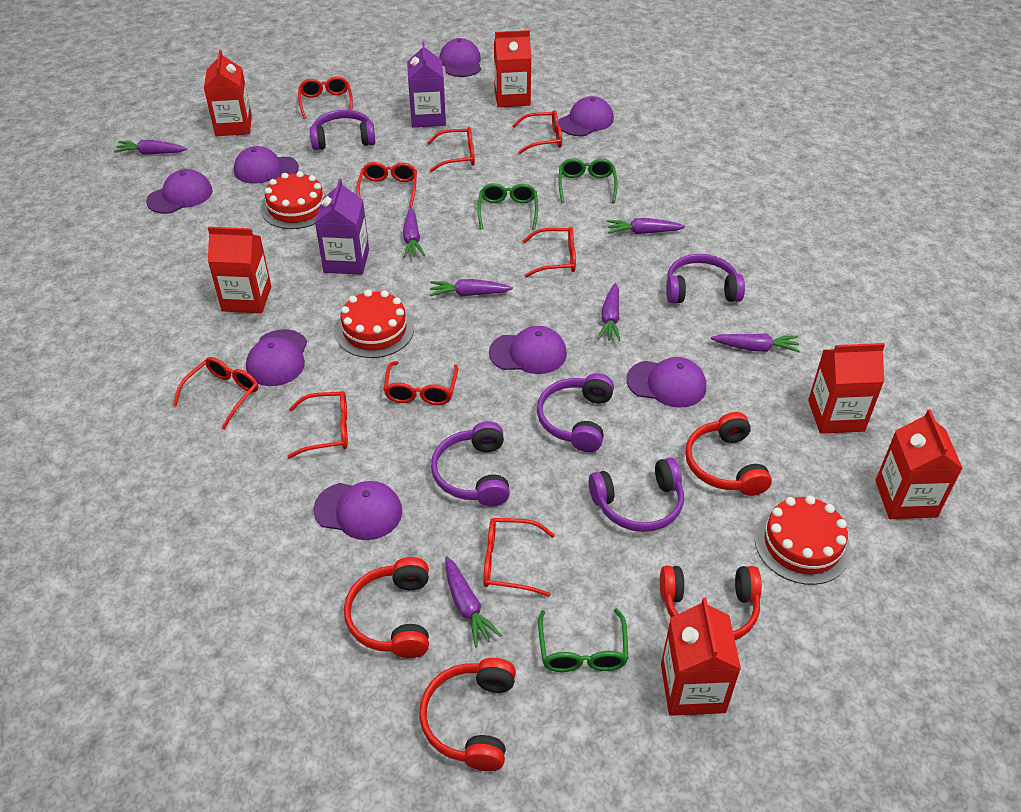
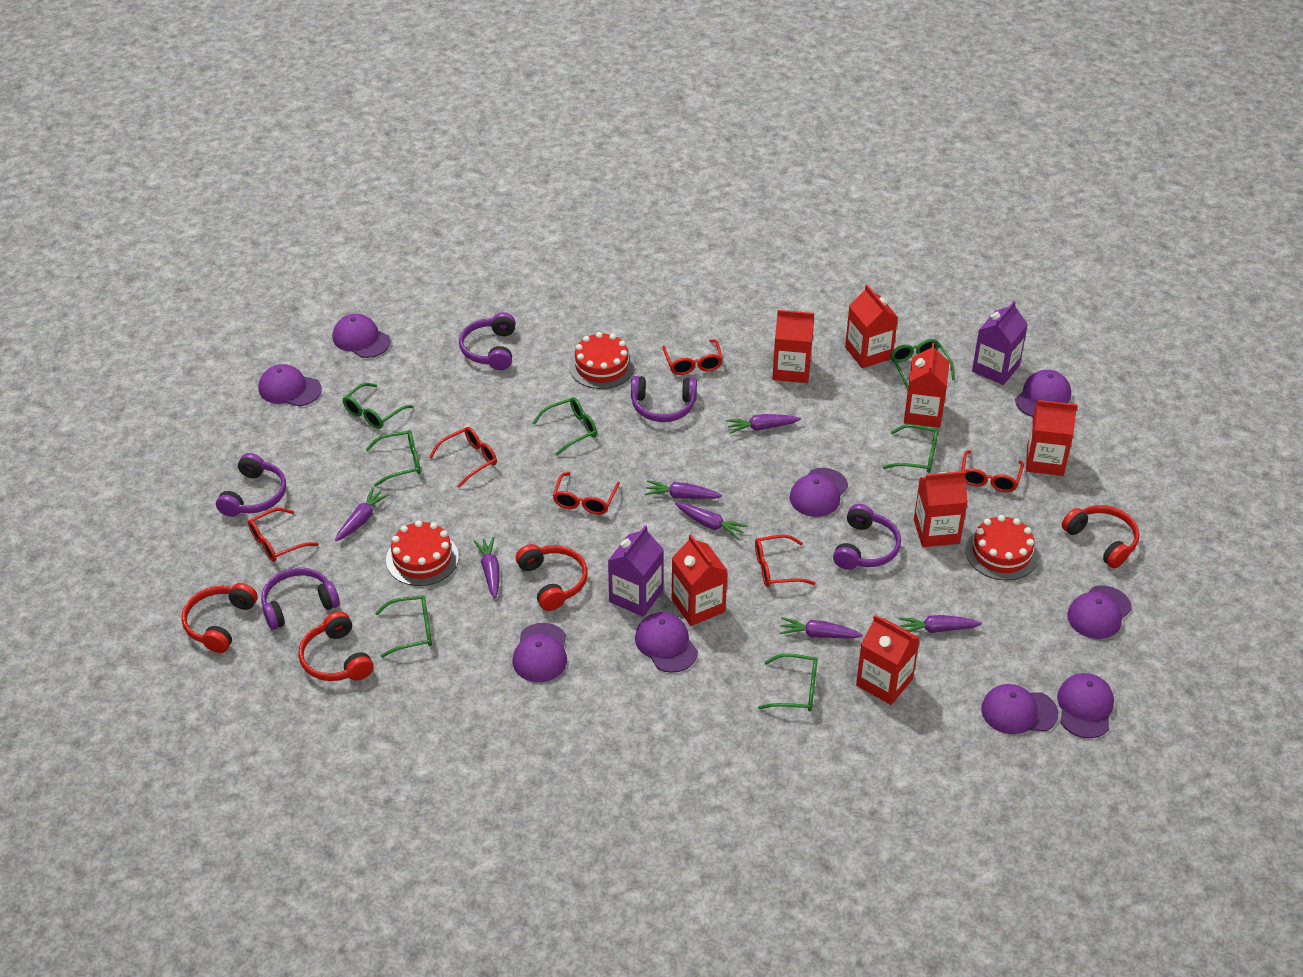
green glasses: [477,183,538,230] [538,608,629,672] [558,158,618,203] = 3 -> [343,383,413,429] [366,430,421,487] [375,595,432,658] [533,397,597,456] [758,653,818,711] [883,424,938,473] [890,339,955,391] = 7
purple cap: [146,169,213,214] [234,146,299,184] [246,329,307,386] [313,481,402,540] [440,38,481,77] [489,326,567,374] [558,96,614,136] [626,357,706,408] = 8 -> [258,364,322,406] [332,314,391,358] [513,623,567,682] [635,612,698,673] [790,468,848,517] [981,684,1058,734] [1015,370,1071,417] [1057,673,1114,738] [1067,585,1132,639] = 9
red carton: [204,50,252,136] [208,227,271,313] [494,30,531,107] [661,598,741,716] [808,343,885,434] [875,410,963,519] = 6 -> [672,534,728,626] [772,310,814,383] [845,285,898,368] [856,615,920,705] [904,343,950,428] [914,471,968,547] [1026,400,1077,476] = 7
red glasses: [173,357,258,430] [287,391,348,459] [298,76,353,119] [357,162,417,208] [383,361,458,405] [427,127,475,172] [483,518,555,597] [512,110,562,154] [523,227,576,277] = 9 -> [248,508,319,562] [429,427,497,488] [553,472,620,515] [662,339,723,375] [755,535,815,587] [961,450,1024,492] = 6

